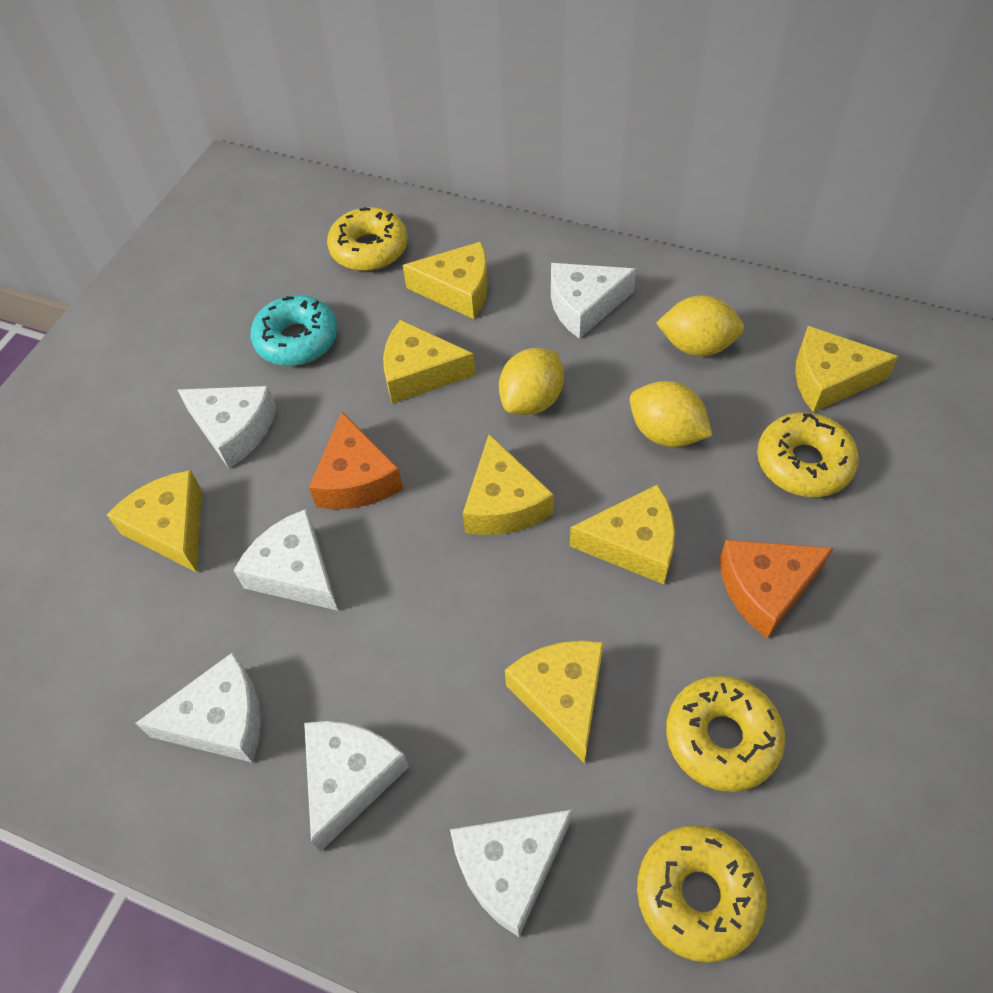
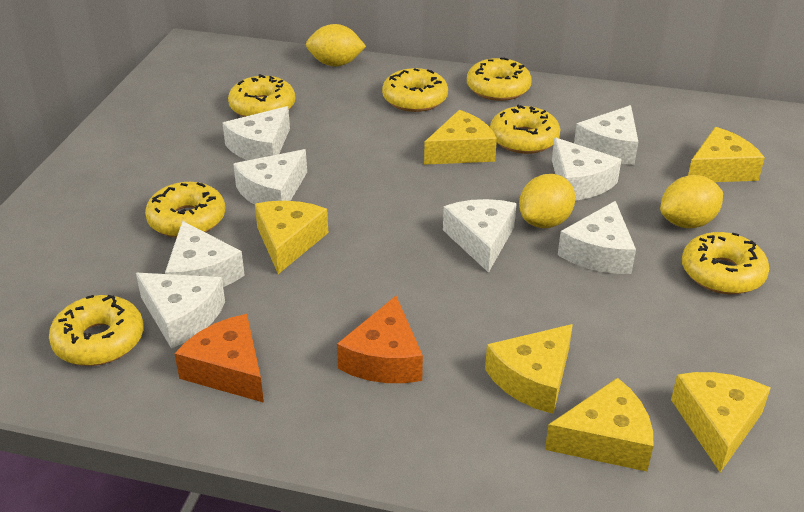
turquoise donut: [250,295,338,366] = 1 -> none = 0
white cheese: [135,652,261,763] [178,386,276,468] [233,509,338,611] [304,721,409,852] [450,810,572,937] [551,263,636,339] = 6 -> [136,273,225,349] [165,221,245,287] [222,106,290,160] [233,149,307,205] [443,199,517,273] [552,137,622,201] [558,201,636,274] [574,105,638,165] = 8
yellow cheese: [107,470,202,572] [383,320,476,404] [403,242,488,319] [463,434,554,535] [505,640,604,764] [570,484,675,584] [795,326,899,412] = 7 -> [255,201,329,274] [424,110,497,165] [485,324,573,414] [545,378,653,472] [671,372,771,473] [688,127,765,182] = 6
yellow donut: [327,207,408,271] [637,825,767,963] [666,676,785,792] [757,412,859,497] = 4 -> [49,295,144,366] [145,182,225,238] [228,74,295,117] [382,68,448,112] [467,57,532,101] [490,105,560,154] [682,232,769,294] = 7

